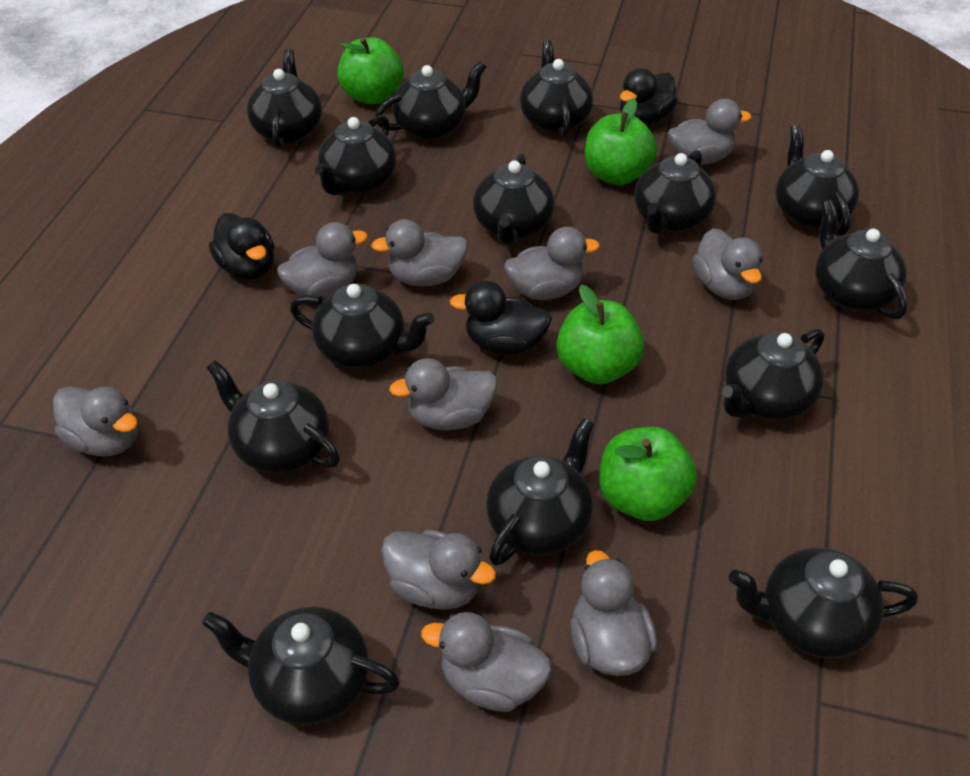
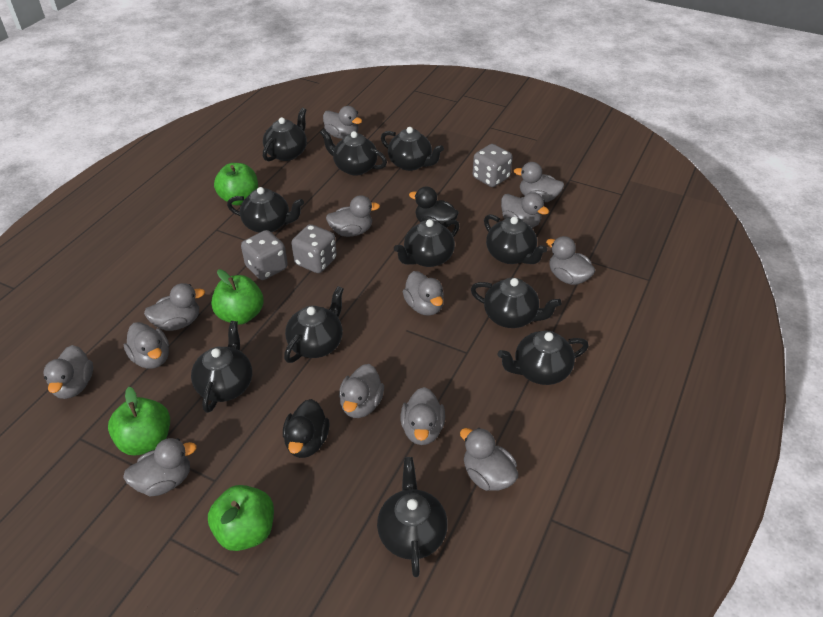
black duck: [209,213,274,280] [450,281,552,355] [620,68,678,125] = 3 -> [283,399,329,458] [409,186,459,228] = 2
black teapot: [202,607,400,725] [207,360,340,473] [247,49,322,148] [290,284,434,369] [315,115,397,195] [375,61,486,140] [473,153,554,245] [486,418,594,566] [520,40,593,137] [634,150,716,234] [722,329,824,421] [729,548,918,659] [775,125,860,236] [815,200,908,319] = 14 -> [191,321,252,413] [227,187,304,233] [263,108,307,161] [284,286,344,363] [320,129,387,176] [377,457,448,577] [381,127,444,171] [394,219,459,267] [471,278,562,328] [484,214,547,264] [498,331,588,385] = 11
grey dice: none = 0 -> [241,230,288,280] [291,224,337,273] [473,144,513,187] = 3
grey duck: [53,386,138,457] [277,222,368,299] [371,219,468,287] [381,530,496,610] [389,358,497,430] [421,612,552,712] [504,227,600,300] [571,550,657,676] [668,99,752,165] [693,228,763,300] = 10 -> [43,345,93,399] [123,438,197,497] [124,322,169,369] [144,283,205,331] [323,106,362,139] [326,195,380,237] [339,364,384,418] [401,387,445,445] [403,271,444,316] [460,428,518,491] [501,192,549,228] [514,162,564,202] [546,236,595,285] = 13

